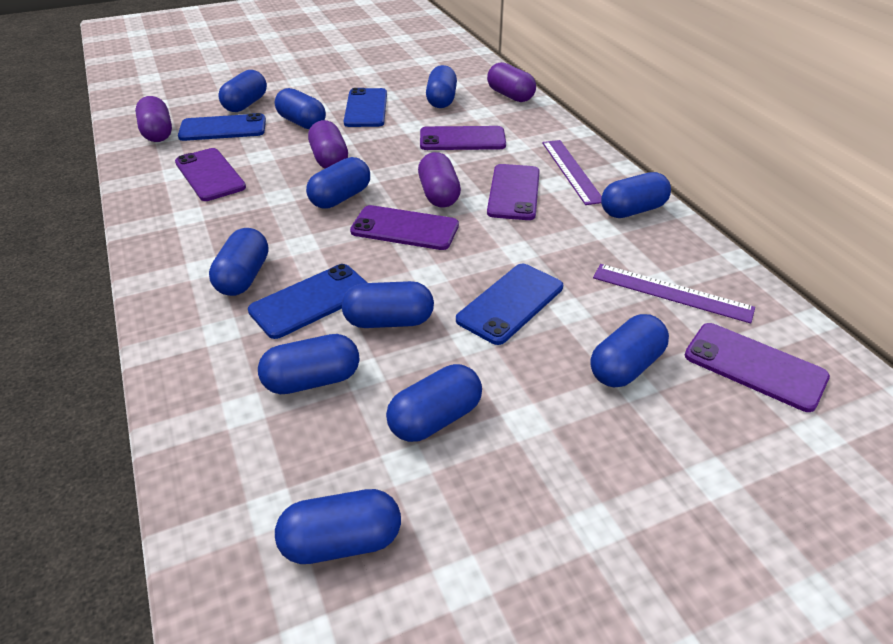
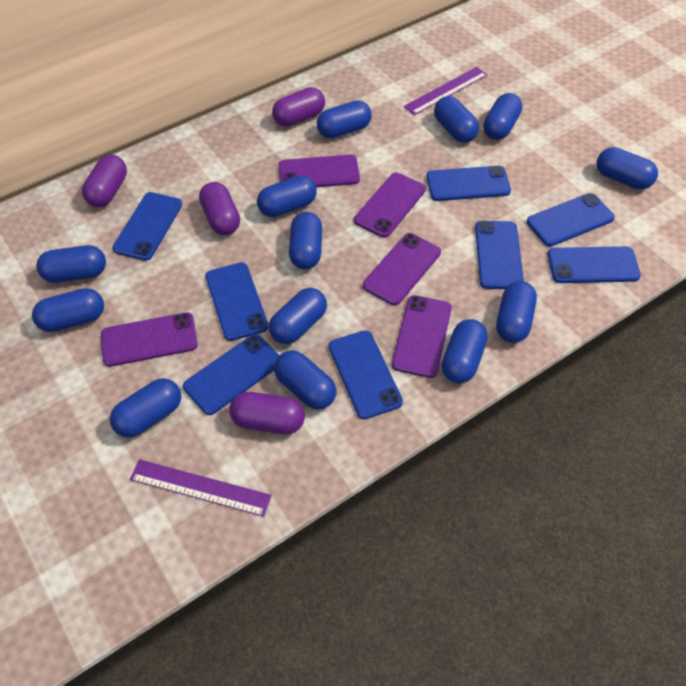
blue capsule: [209,228,268,296] [218,70,267,112] [258,334,360,394] [275,88,326,129] [275,489,401,564] [306,157,370,209] [342,281,434,328] [386,364,482,442] [426,65,457,108] [590,314,669,388] [601,172,671,218] = 11 -> [32,288,104,332] [36,245,106,283] [110,378,181,438] [257,175,317,217] [269,288,327,344] [274,350,336,410] [289,212,322,269] [317,100,372,138] [434,96,479,143] [442,319,488,383] [483,93,522,140] [496,281,537,343] [597,147,658,189] = 13
blue phone: [178,113,266,141] [248,264,368,339] [344,88,387,127] [456,264,563,345] = 4 -> [112,192,182,261] [183,334,280,415] [205,262,269,341] [329,330,403,419] [426,166,511,201] [475,221,524,289] [527,193,615,247] [548,246,641,283] = 8

